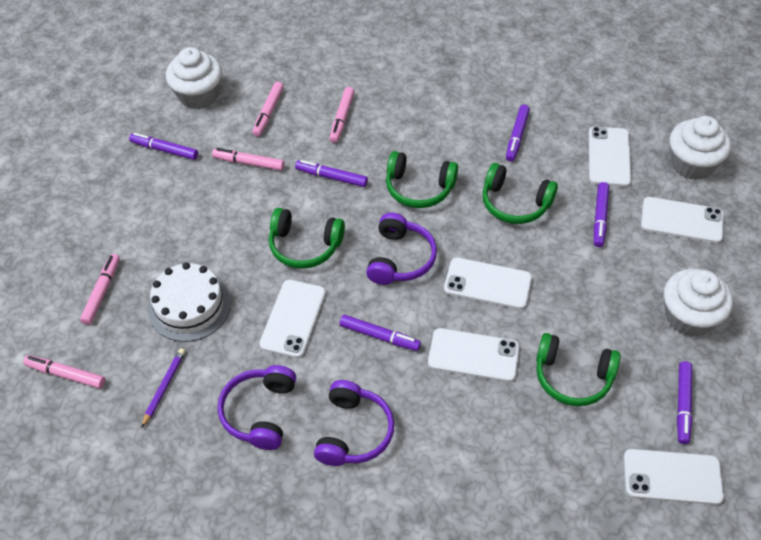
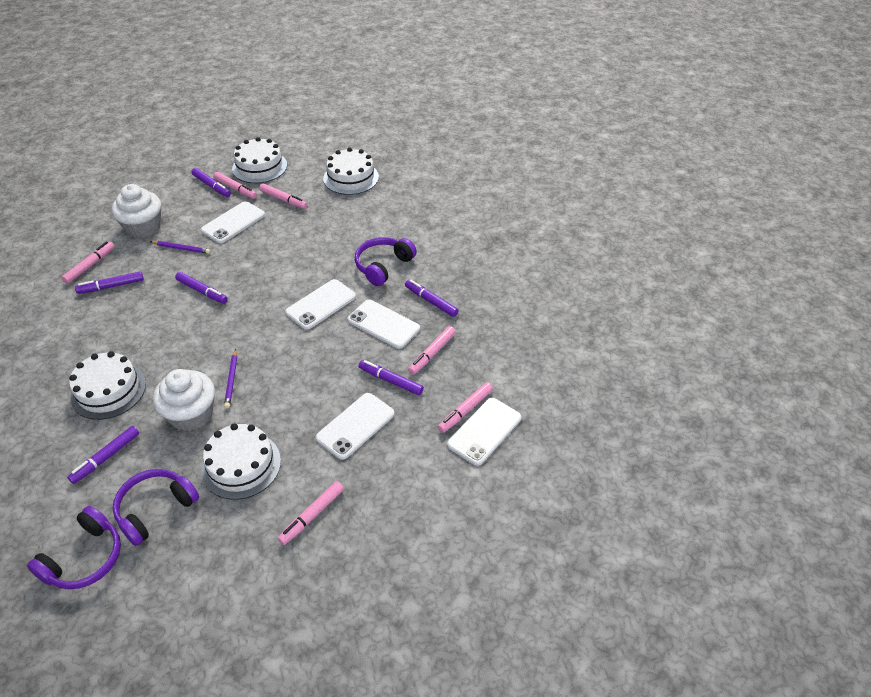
green headphones: [269,208,345,269] [386,151,458,208] [483,163,558,224] [536,333,621,406] = 4 -> none = 0
pink marker: [23,355,105,389] [80,254,120,325] [212,148,285,171] [252,82,284,137] [329,87,355,143] = 5 -> [62,242,115,284] [213,172,257,199] [259,183,308,209] [278,481,344,545] [408,326,455,375] [438,382,493,433] = 6
purple pencil: [141,348,185,428] = 1 -> [151,241,211,254] [224,349,237,409] = 2
white cake: [148,262,231,342] = 1 -> [69,351,146,420] [201,423,281,500] [232,137,287,183] [323,148,379,195] = 4
white cupcake: [166,47,222,109] [664,269,733,337] [670,116,731,180] = 3 -> [111,184,161,238] [153,369,215,431] = 2
white phone: [259,280,326,358] [428,328,520,382] [444,257,532,309] [589,126,631,187] [624,449,724,505] [641,197,724,243] = 6 -> [201,201,265,243] [285,279,356,330] [316,393,395,460] [347,300,420,349] [447,398,521,466] = 5

